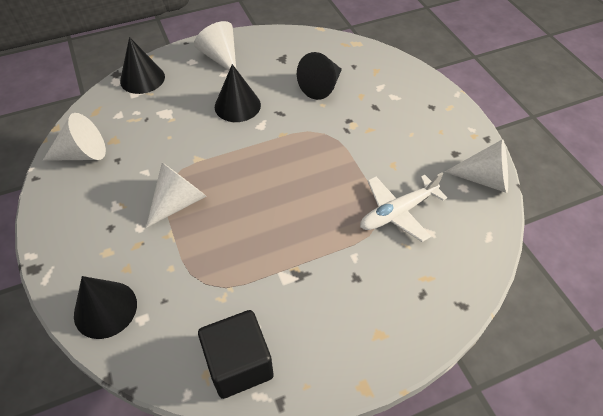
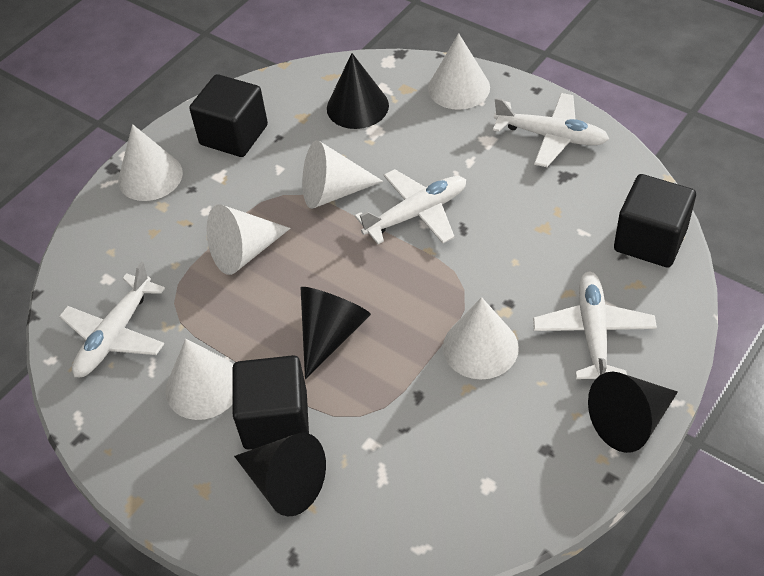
black cube: [198,310,274,399] = 1 -> [189,74,268,157] [232,355,309,450] [614,174,696,268] = 3
white cone: [43,113,106,161] [146,162,207,228] [194,21,236,70] [445,139,508,193] = 4 -> [118,124,183,201] [165,339,233,420] [207,204,291,275] [302,140,383,209] [428,33,490,110] [443,297,519,379] = 6
white plane: [360,172,448,242] = 1 -> [59,262,165,377] [355,169,466,244] [493,93,609,167] [533,271,657,379] = 4

